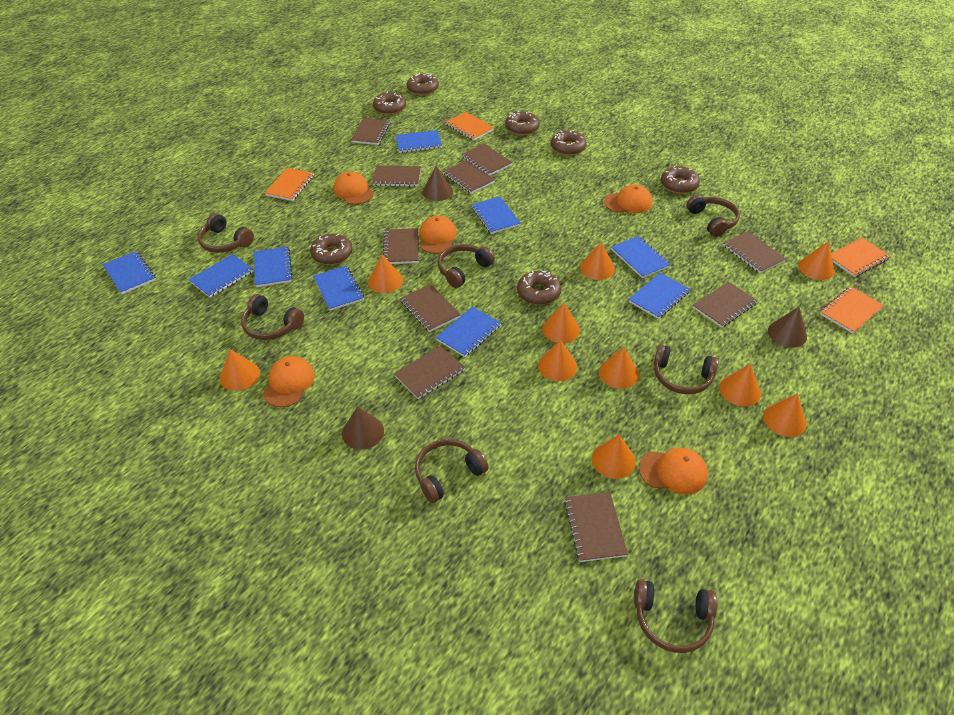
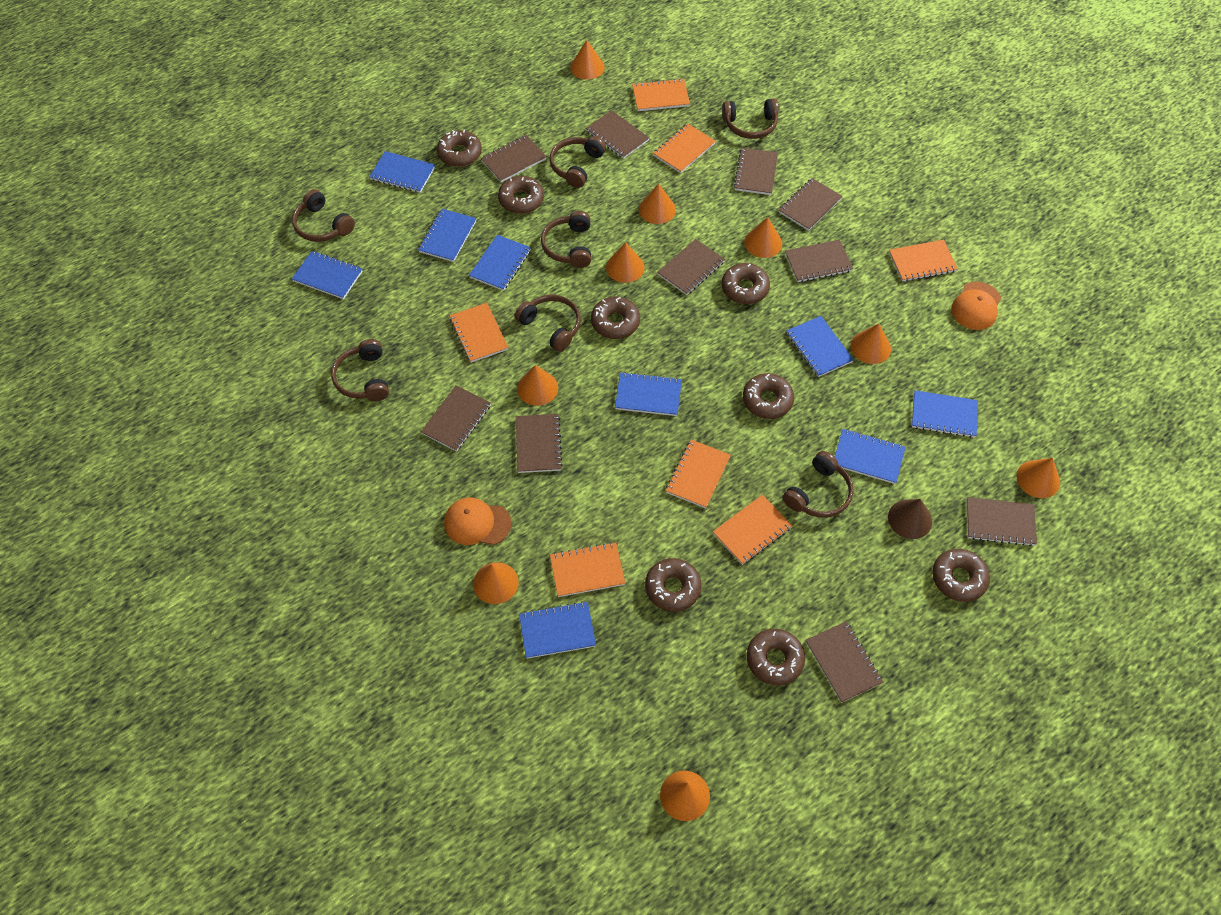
brown cone: [342,406,384,450] [422,166,453,201] [768,307,807,348] = 3 -> [888,499,932,539] = 1
brown donut: [310,233,353,265] [373,92,406,115] [407,73,439,95] [505,111,540,135] [517,270,561,305] [551,130,587,156] [661,166,700,194] = 7 -> [437,130,482,167] [498,176,544,214] [591,297,640,339] [645,558,702,612] [721,263,770,304] [743,373,794,419] [747,629,805,685] [932,549,990,602] = 8
orange cap: [263,356,315,407] [333,171,374,205] [419,216,457,254] [604,185,652,213] [639,448,708,494] = 5 -> [444,498,511,545] [951,282,1001,330] = 2
orange cone: [220,349,260,391] [368,255,403,293] [538,340,577,381] [543,303,580,343] [580,242,615,280] [592,435,636,479] [599,347,639,389] [719,364,761,406] [763,394,807,437] [799,241,835,280] = 10 -> [473,562,519,604] [517,365,558,406] [570,40,605,80] [606,242,645,283] [639,184,676,224] [660,771,710,821] [744,217,782,258] [851,324,891,364] [1016,458,1060,498] = 9
orange notebook: [265,168,314,201] [446,112,494,140] [820,286,884,334] [831,238,891,277] = 4 -> [449,303,509,363] [550,542,625,597] [632,78,690,111] [653,124,716,173] [666,439,731,508] [713,495,792,565] [889,240,958,282] = 7

